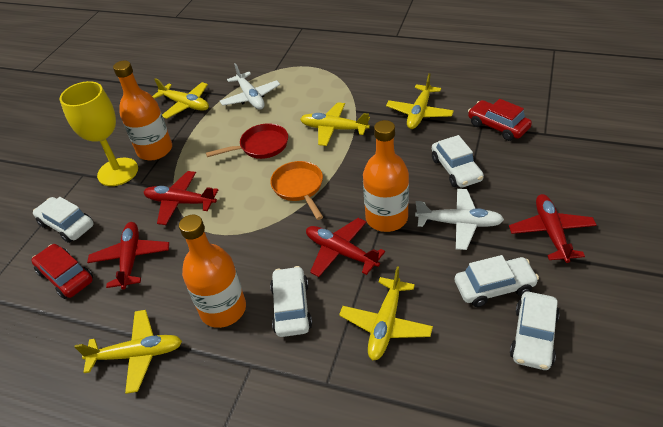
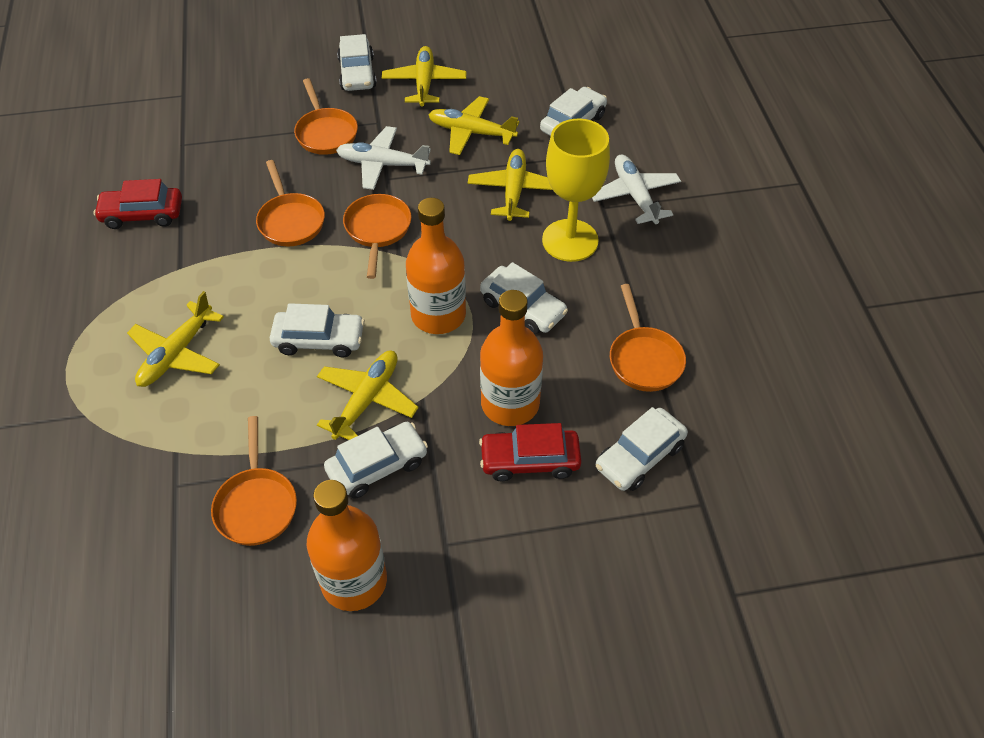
orange pan: [270,161,323,220] = 1 -> [211,416,297,546] [256,160,325,246] [294,78,358,155] [343,194,411,279] [610,284,686,392] = 5
red pan: [206,123,288,159] = 1 -> none = 0
red plane: [87,222,169,289] [144,171,218,225] [306,218,385,277] [509,194,597,263] = 4 -> none = 0
white car: [33,197,93,243] [270,266,312,337] [432,135,484,188] [455,255,539,307] [510,292,560,370] = 5 -> [270,303,365,358] [324,422,428,499] [337,34,377,91] [480,262,568,334] [540,87,607,136] [596,407,688,491] = 6

